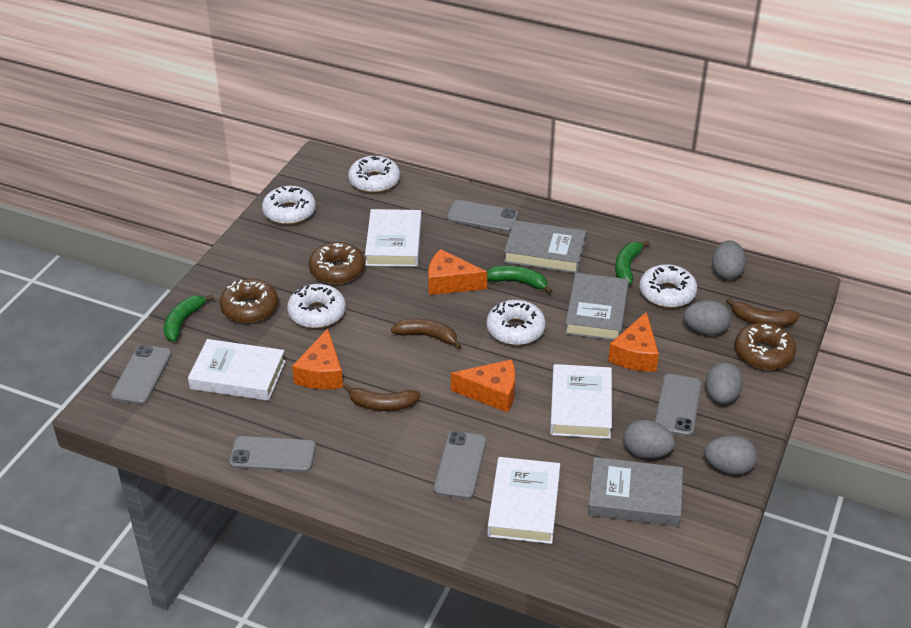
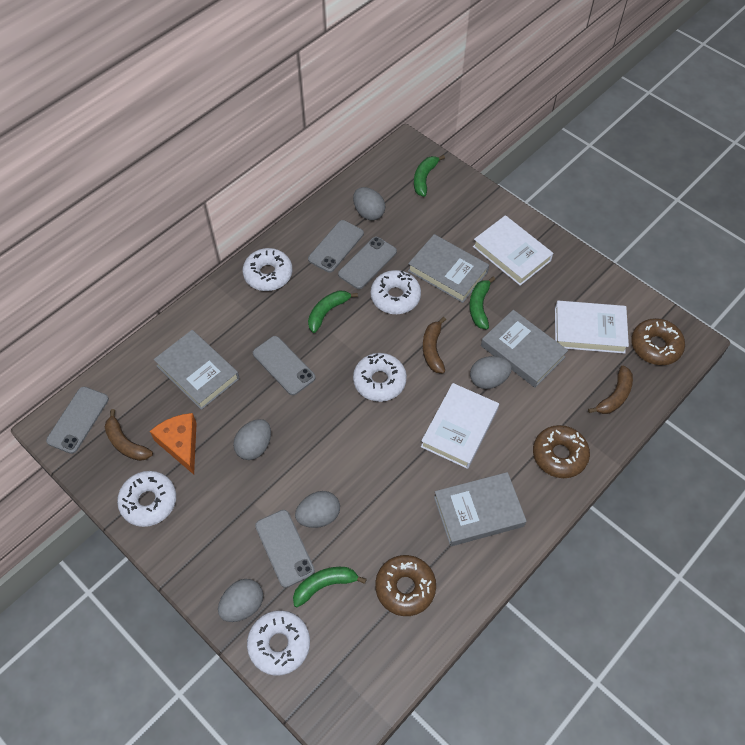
green banana: [164,295,214,342] [487,266,552,294] [615,240,650,285] = 3 -> [293,567,367,607] [308,291,358,333] [414,155,445,197] [469,277,495,329] = 4
grey book: [504,220,586,273] [565,273,629,340] [588,457,683,526] = 3 -> [154,330,240,410] [408,234,489,303] [434,472,527,546] [481,310,568,388] = 4
orange cheese: [292,329,343,389] [428,249,487,295] [451,359,515,413] [608,312,659,371] = 4 -> [150,413,197,475] = 1
white book: [188,339,286,401] [365,209,422,267] [487,457,560,544] [550,364,612,439] = 4 -> [421,383,499,469] [473,215,553,286] [555,301,629,354] = 3

